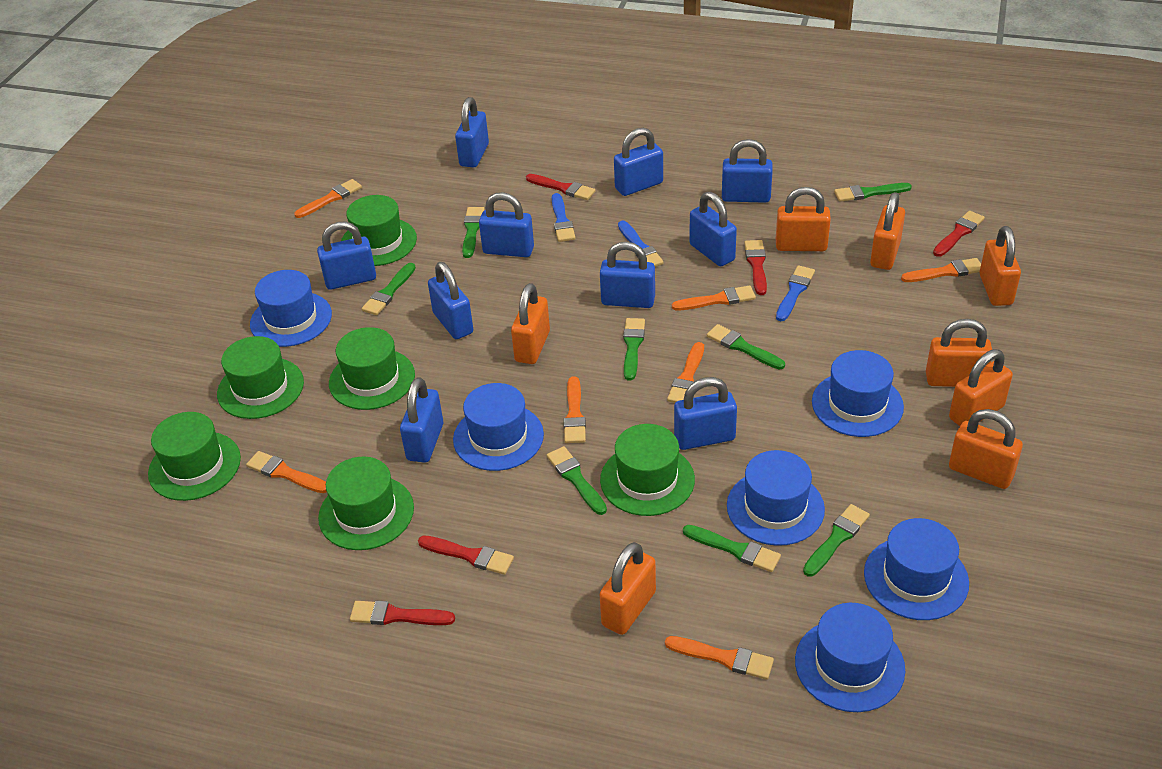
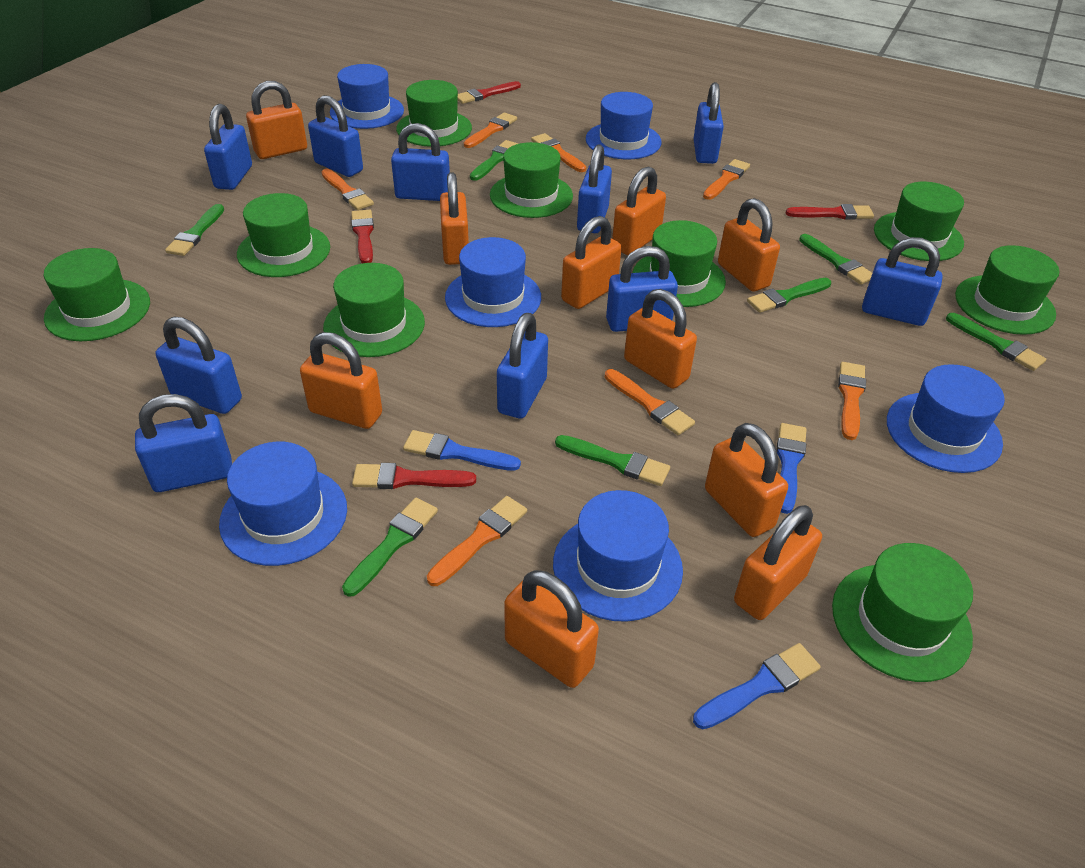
green brush: [362,263,416,315] [462,207,485,258] [547,446,607,515] [623,318,645,381] [683,525,781,572] [707,324,785,370] [803,504,870,577] [834,183,912,202] = 8 -> [165,204,224,256] [342,498,438,597] [470,140,519,181] [555,435,670,486] [747,278,831,313] [799,234,872,285] [946,313,1046,371] = 7
green hat: [148,412,241,501] [217,336,304,419] [318,456,414,550] [329,327,415,410] [341,195,417,266] [600,424,695,516] = 6 -> [44,248,150,341] [237,193,330,277] [323,263,425,357] [396,80,472,147] [490,142,573,218] [632,220,726,307] [832,543,973,682] [874,182,964,261] [955,245,1059,335] = 9
orange padlock: [511,283,550,364] [599,542,656,635] [776,187,831,251] [870,192,905,270] [926,319,992,387] [949,349,1013,426] [949,409,1023,489] [980,226,1021,306] = 8 -> [246,81,307,159] [300,332,382,429] [440,172,469,265] [504,570,599,688] [561,216,622,309] [612,166,666,255] [624,289,697,389] [705,423,788,537] [718,198,780,291] [734,505,822,620] = 10
red brush: [350,600,455,625] [418,536,514,575] [526,174,595,200] [744,240,767,295] [933,211,985,257] = 5 -> [351,210,374,263] [352,463,476,489] [458,81,521,104] [786,204,874,220] = 4

